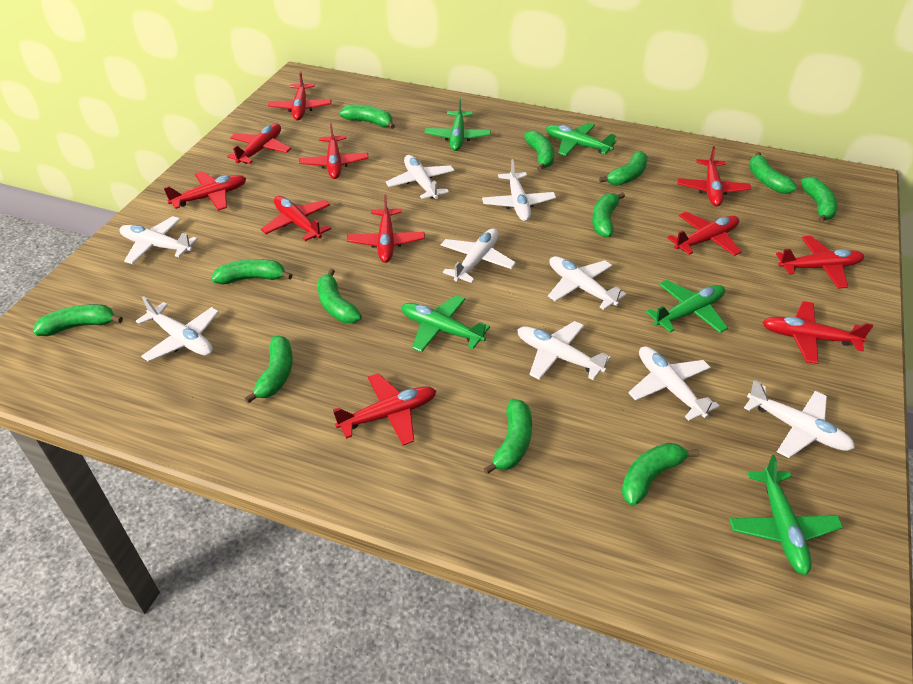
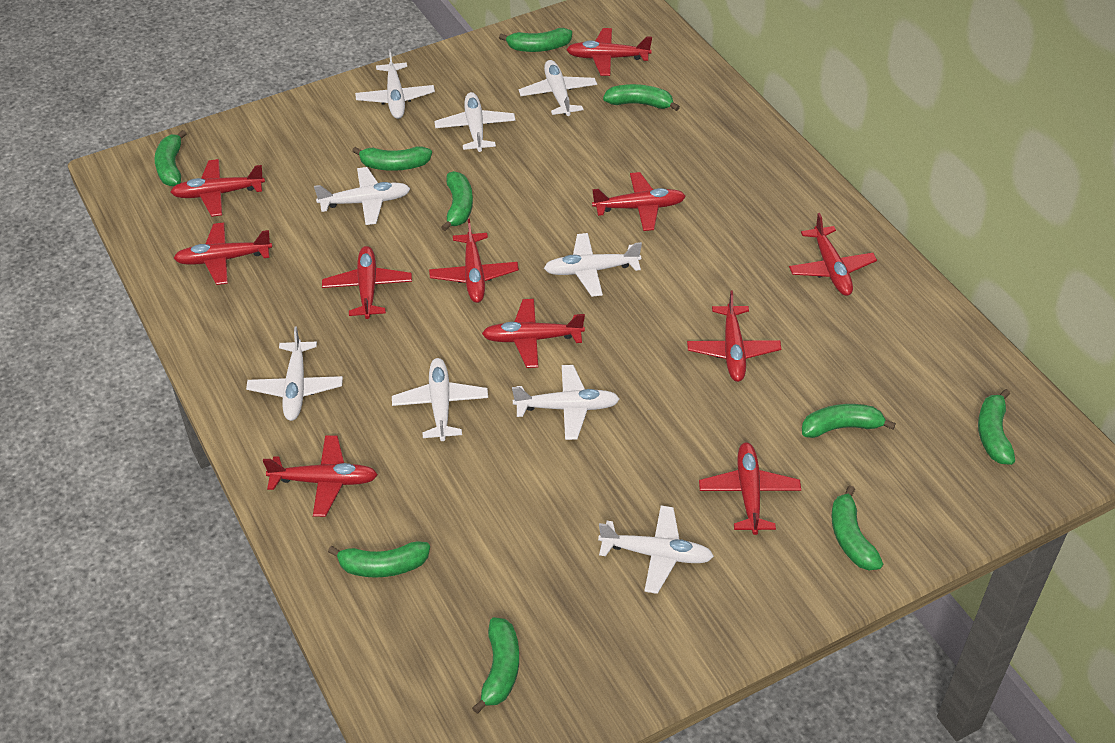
green banana: [33,304,123,336] [211,259,292,284] [244,336,293,404] [317,268,362,323] [340,104,395,129] [483,399,532,474] [524,130,554,171] [592,192,625,238] [599,151,648,186] [621,443,699,506] [749,152,797,194] [801,176,838,223] = 12 -> [155,130,187,186] [328,541,430,578] [352,146,432,171] [441,171,473,231] [472,617,519,714] [499,28,572,52] [603,84,680,111] [802,404,896,438] [831,486,883,570] [978,389,1015,465] = 10
green plane: [401,295,490,352] [424,98,491,151] [546,123,616,156] [646,280,728,333] [729,455,843,575] = 5 -> none = 0

